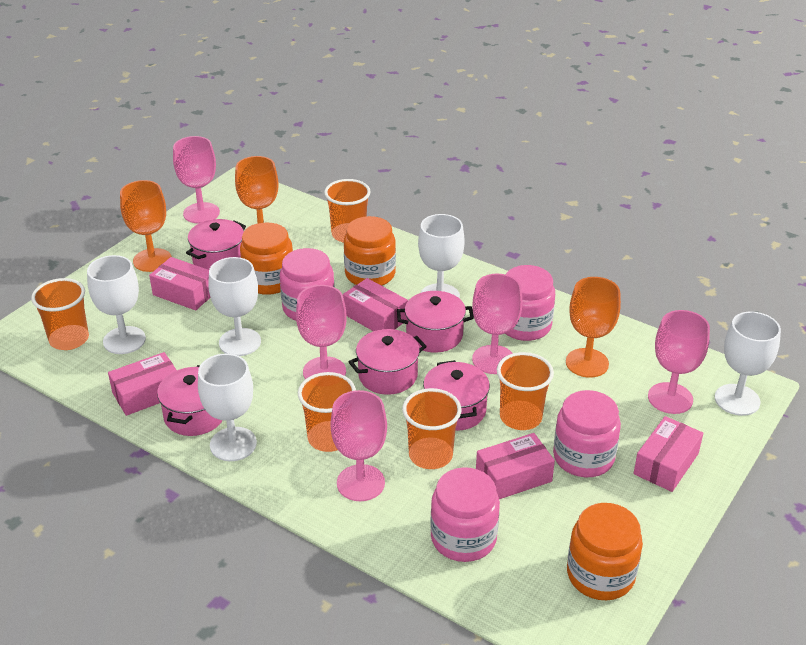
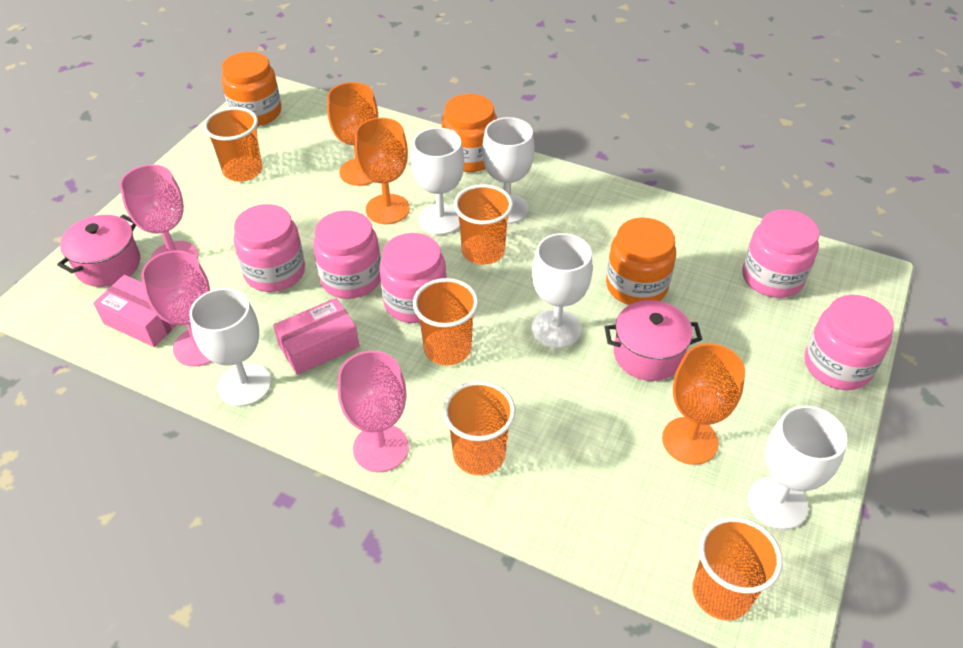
pink box: [108,352,177,416] [149,257,210,310] [343,278,408,331] [476,433,555,499] [633,416,703,492] = 5 -> [93,275,176,347] [273,298,359,375] = 2
pink goblet: [173,136,220,224] [296,285,347,379] [330,390,387,501] [472,274,522,374] [648,310,710,414] = 5 -> [120,164,198,259] [141,250,212,367] [338,351,409,472] = 3
pink jar: [280,248,335,321] [430,467,500,562] [505,265,555,341] [553,390,621,477] = 4 -> [233,204,305,292] [313,210,381,299] [379,233,447,323] [742,210,819,298] [805,295,894,390] = 5
pink pot: [157,365,223,436] [186,219,246,270] [349,329,427,395] [397,291,474,353] [423,360,490,431] = 5 -> [57,214,140,287] [605,300,702,381] = 2

